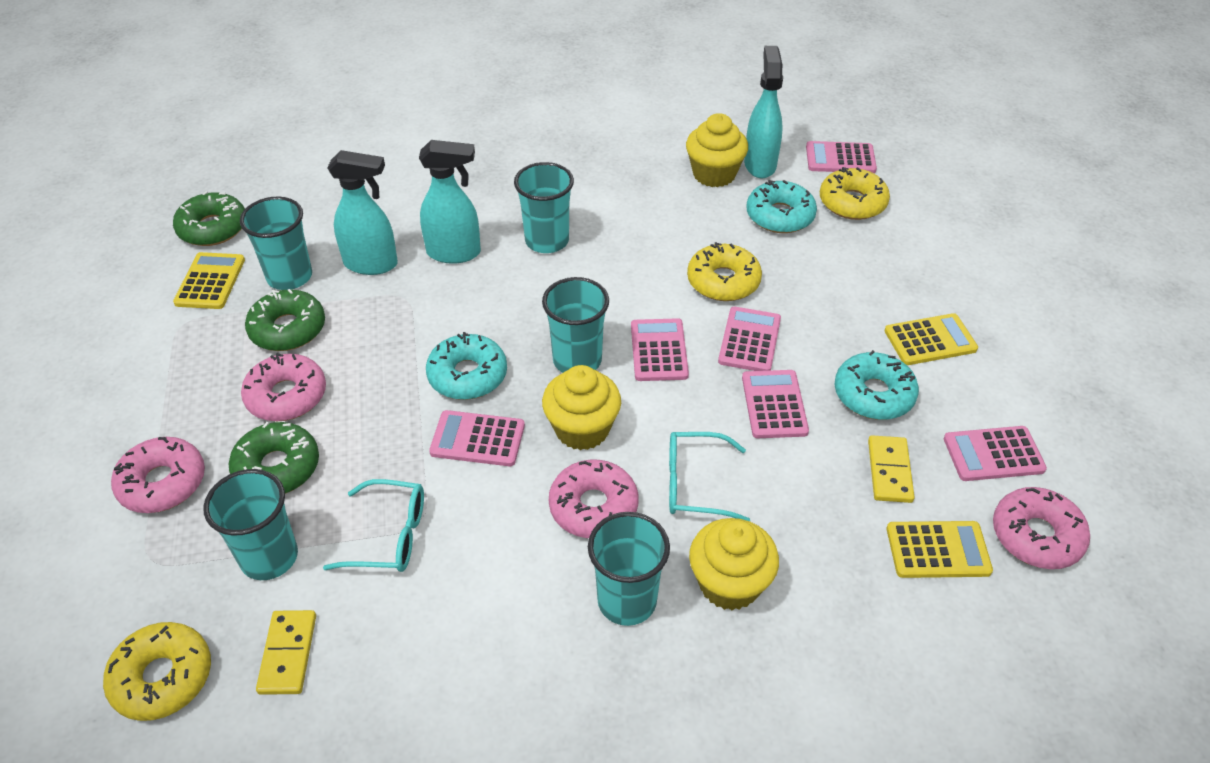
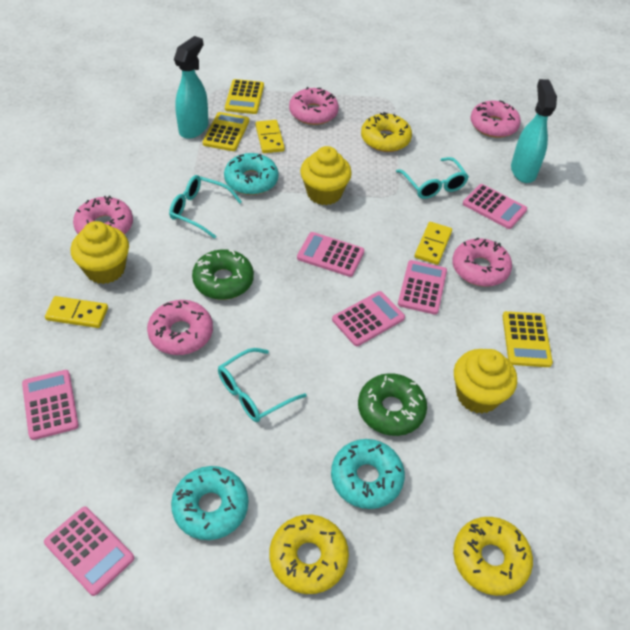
green donut: [173,191,245,246] [229,422,319,494] [245,289,325,351] = 3 -> [192,249,254,300] [358,373,427,436] = 2
pink donut: [111,437,205,513] [241,353,326,421] [549,460,638,538] [993,487,1090,569] = 4 -> [73,196,133,235] [147,300,213,355] [289,87,339,125] [452,238,512,287] [470,100,521,138] = 5
turquoise cup: [203,469,298,580] [240,196,312,290] [514,162,574,253] [542,277,609,373] [588,512,670,626] = 5 -> none = 0
turquoise glasses: [323,479,424,572] [669,432,750,521] = 2 -> [169,175,242,239] [218,348,307,422] [396,157,469,199] = 3
turquoise spray bottle: [327,150,398,275] [419,140,481,264] [744,46,783,178] = 3 -> [174,36,209,139] [511,79,557,183] = 2
yellow domino: [256,610,316,695] [868,435,915,503] = 2 -> [45,296,108,328] [255,120,285,153] [415,222,452,265] = 3

